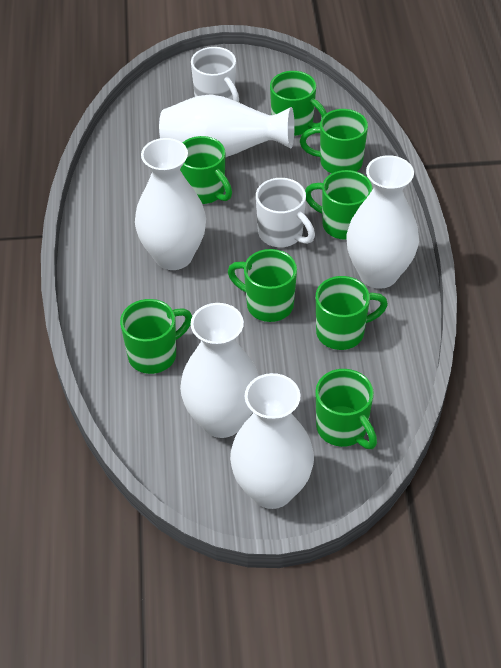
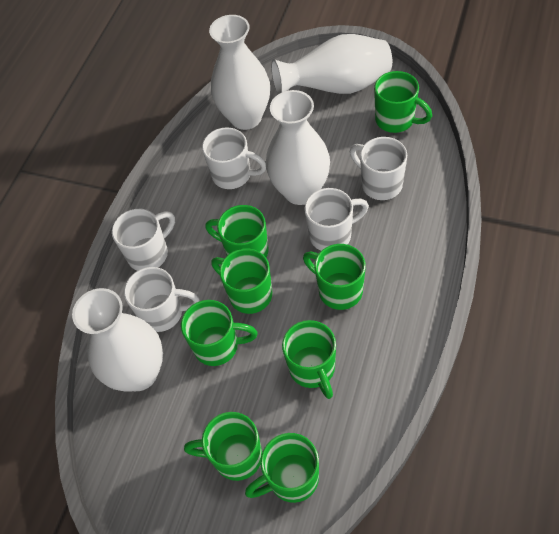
white mug: [191,47,239,102] [256,178,315,247] = 2 -> [112,209,175,271] [124,267,200,332] [202,127,266,189] [304,188,369,251] [350,137,407,200] = 5
white vase: [135,138,206,270] [159,94,294,158] [180,303,258,438] [230,373,314,509] [346,155,419,289] = 5 -> [72,288,163,392] [209,15,270,130] [266,90,330,205] [271,34,392,94] = 4

